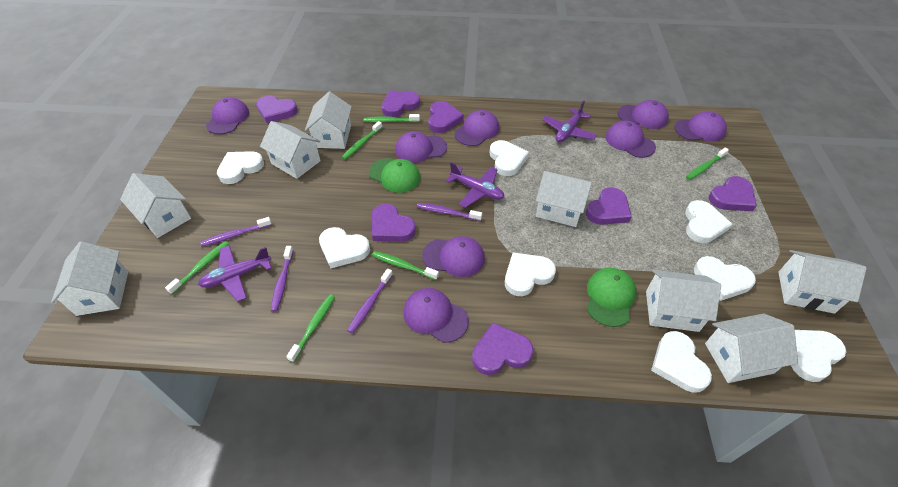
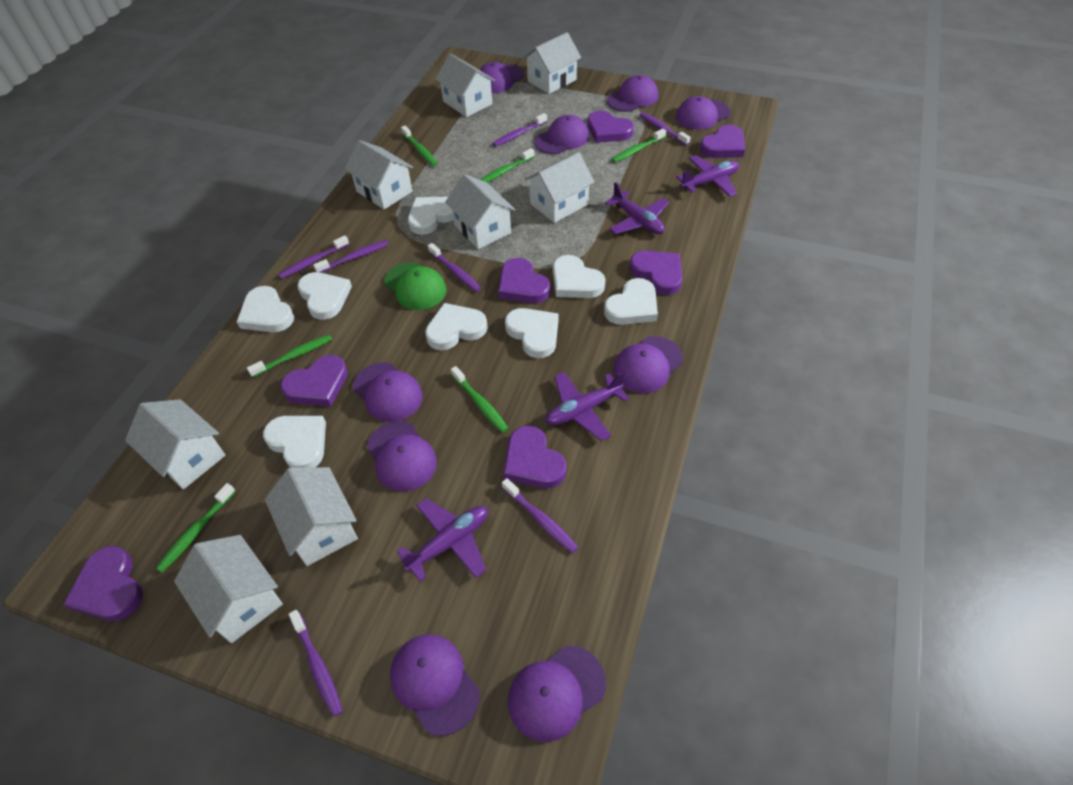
green cap: [369,158,421,193] [587,268,637,327] = 2 -> [384,262,446,310] = 1
purple cap: [206,97,249,134] [395,131,447,163] [403,288,469,343] [422,236,485,277] [455,110,499,146] [606,121,656,158] [618,100,669,129] [675,111,727,141] = 8 -> [353,362,423,422] [367,421,437,492] [390,634,479,736] [479,62,524,93] [508,646,606,742] [534,115,589,154] [607,75,658,112] [613,336,683,394] [676,96,730,130] = 9
purple plane: [198,245,272,302] [446,162,504,208] [542,101,597,142] = 3 -> [397,498,488,582] [545,372,629,441] [605,182,669,234] [676,155,739,197] = 4
purple toothbrush: [200,217,272,246] [271,246,294,312] [347,269,393,333] [417,203,482,221] = 4 -> [278,235,349,279] [289,610,343,717] [313,240,388,273] [428,243,481,292] [492,113,547,147] [502,478,578,553] [639,112,691,145] = 7

